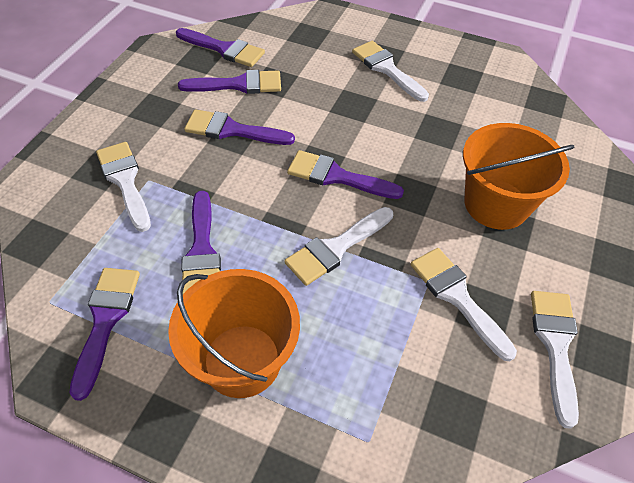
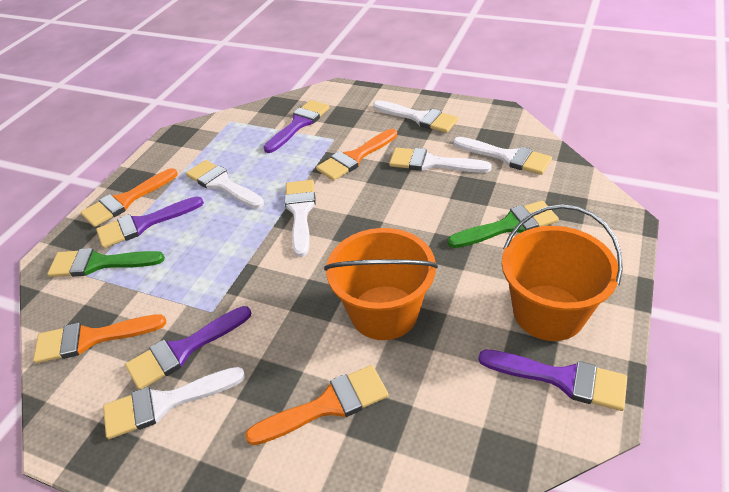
green brush: none = 0 -> [47,248,165,277] [448,201,559,248] = 2
orange brush: none = 0 -> [33,314,166,364] [81,168,178,227] [245,365,389,445] [316,129,397,181] = 4
purple brush: [69,268,140,401] [176,28,265,67] [178,70,281,94] [181,191,221,294] [184,109,295,145] [287,150,404,199] = 6 -> [96,196,204,248] [125,306,251,390] [264,100,330,153] [478,350,627,411] = 4
white brush: [96,142,151,232] [284,207,393,286] [352,41,429,102] [410,248,517,361] [531,291,579,429] = 5 -> [103,367,245,439] [186,160,264,209] [285,180,316,257] [373,100,458,133] [389,147,492,173] [453,137,552,175] = 6

